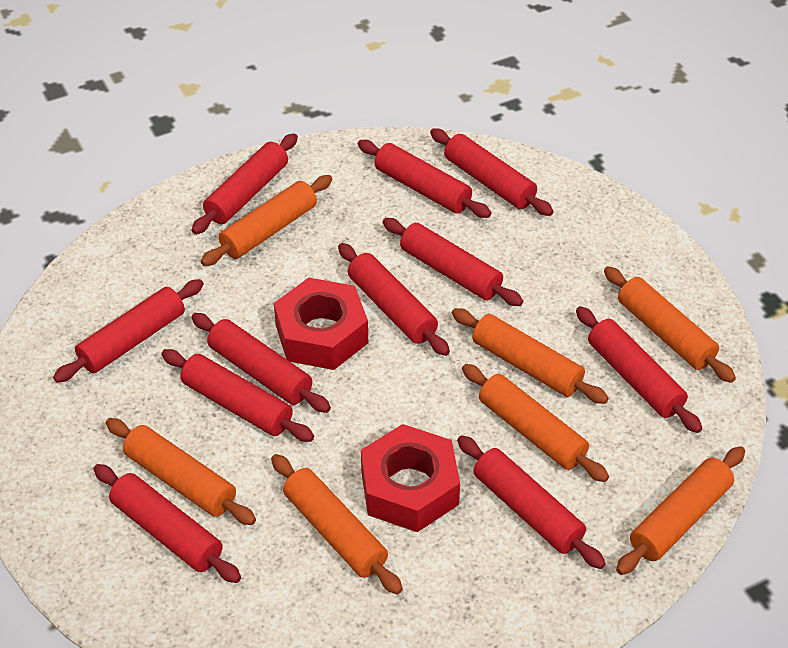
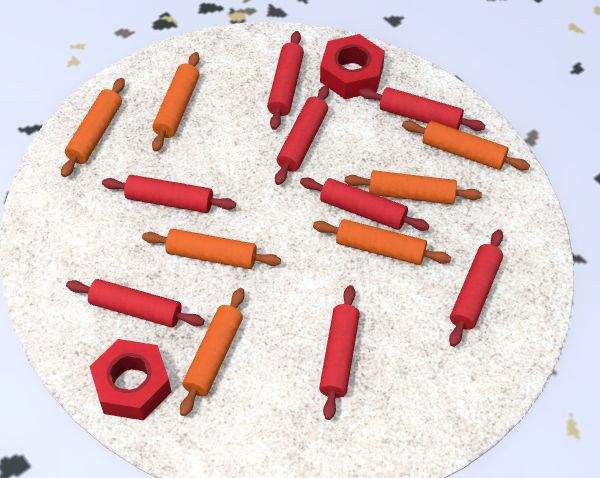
red rolling pin: [53,279,204,383] [93,464,241,583] [162,349,314,442] [191,133,298,234] [191,313,331,413] [338,243,450,356] [358,140,491,218] [383,218,523,306] [430,128,554,216] [457,435,606,569] [576,306,702,433] = 11 -> [66,279,204,328] [102,175,236,213] [267,31,304,130] [275,85,329,185] [300,177,430,231] [319,285,360,420] [359,87,485,131] [449,229,503,347] = 8

